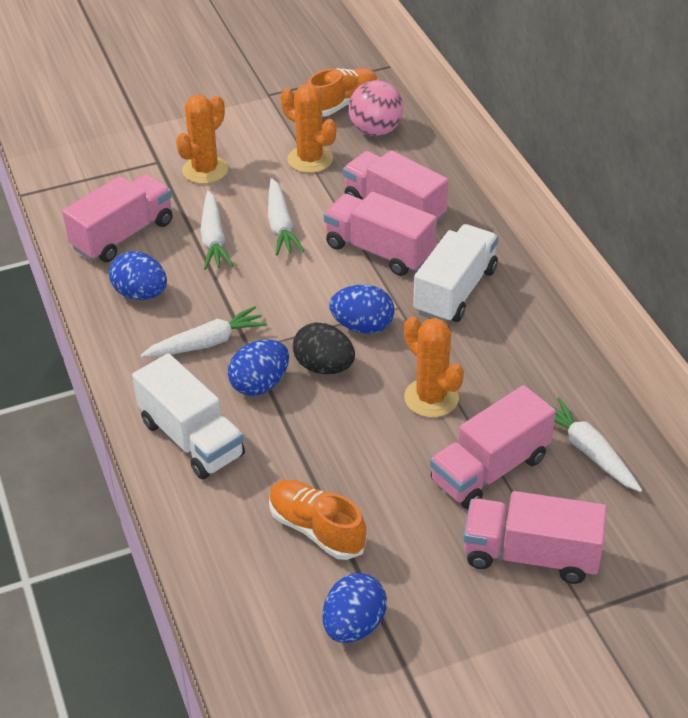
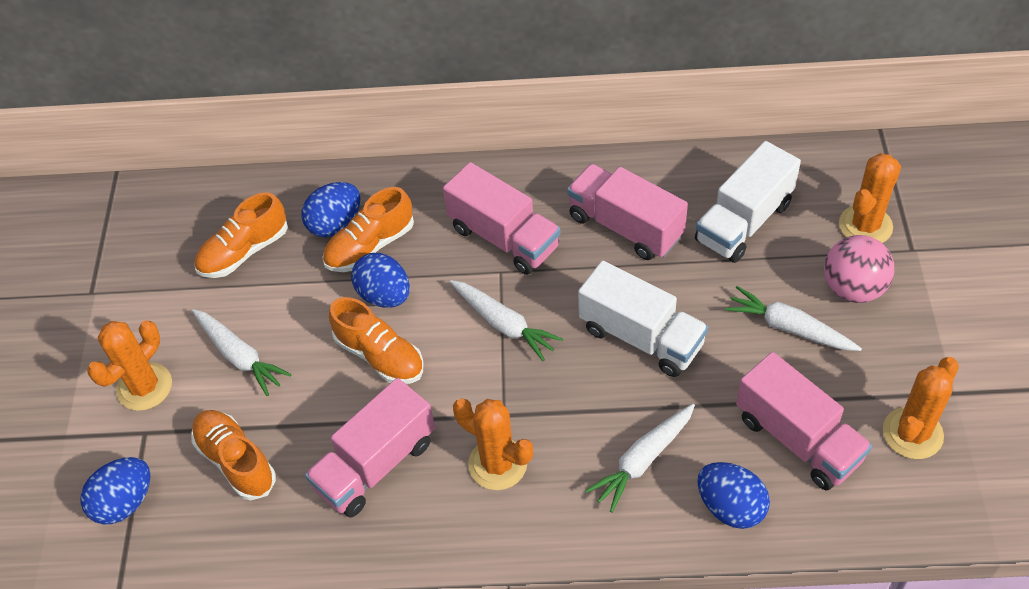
black egg: [293,322,355,374] = 1 -> none = 0
orange cactus: [176,94,228,184] [281,84,336,173] [404,316,464,417] = 3 -> [87,320,172,411] [453,399,533,490] [839,153,901,243] [883,357,959,459] = 4
orange shoe: [269,479,367,560] [307,68,378,117] = 2 -> [191,410,276,500] [194,192,288,278] [322,187,414,272] [329,297,423,384] = 4
pink truck: [62,174,173,262] [324,192,437,276] [343,150,448,222] [430,385,556,510] [463,491,607,584] = 5 -> [305,378,435,517] [443,162,561,275] [567,164,688,260] [736,352,872,490] = 4

